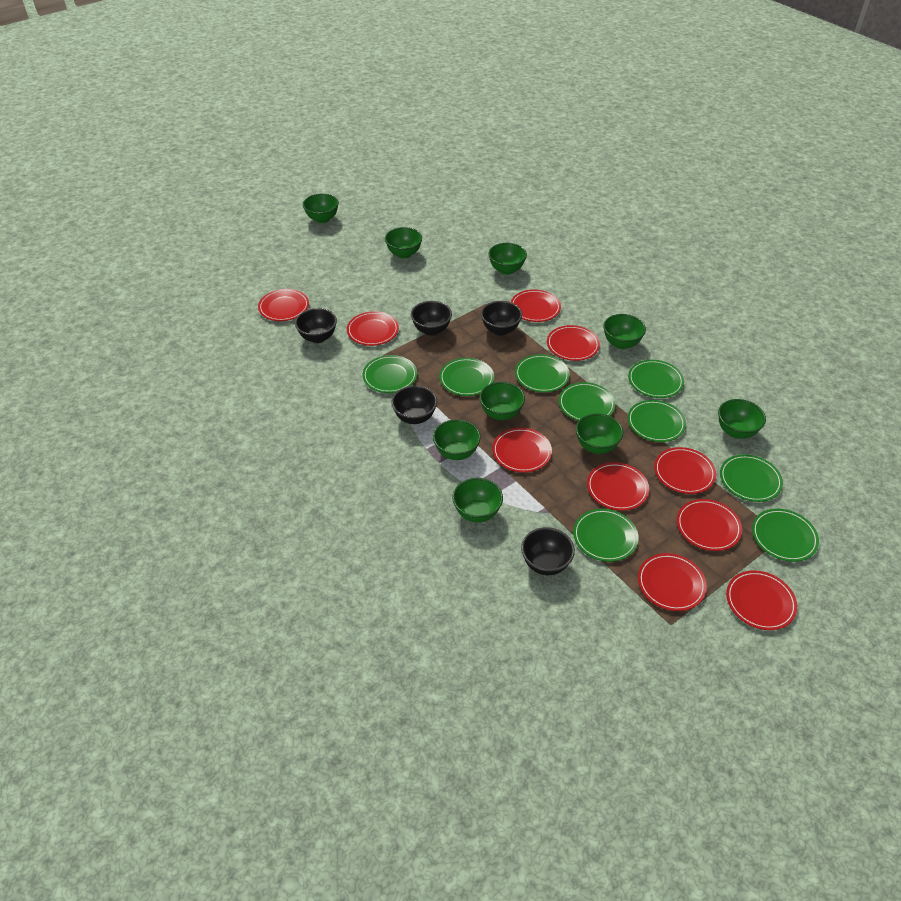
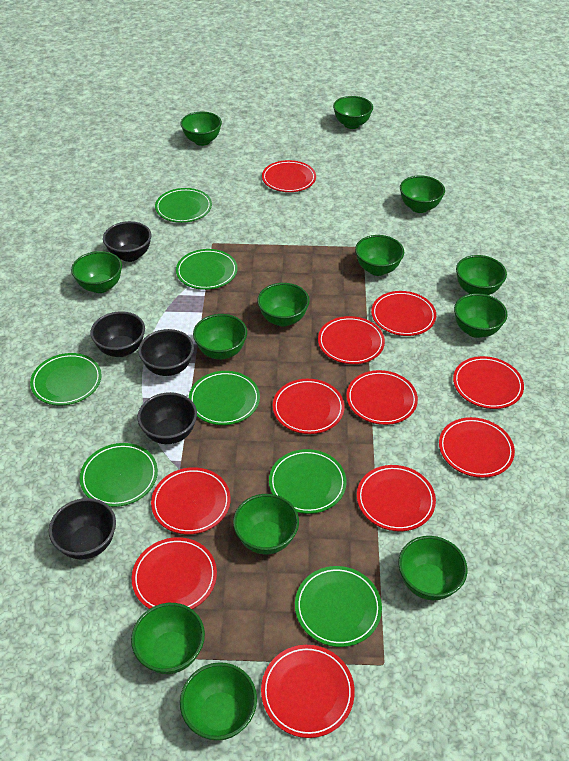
green bowl: [303,193,339,223] [385,227,422,259] [433,419,481,460] [452,478,503,522] [479,382,525,420] [488,243,527,275] [576,413,623,454] [603,314,646,349] [718,399,766,439] = 9 -> [71,251,122,293] [131,603,205,674] [180,112,222,146] [180,662,257,741] [193,314,247,359] [233,494,299,554] [257,283,310,327] [333,96,373,129] [355,235,404,276] [398,536,467,600] [400,175,445,213] [454,293,508,338] [456,255,507,295] = 13
green plate: [362,355,417,393] [439,358,494,396] [515,354,570,392] [559,382,616,421] [573,509,639,562] [627,400,686,442] [628,360,684,398] [720,454,783,502] [752,509,819,562] = 9 -> [30,353,102,406] [80,443,158,507] [155,188,212,223] [176,249,238,290] [189,371,260,425] [269,449,346,514] [295,566,382,647] = 7
red plate: [258,289,309,321] [347,311,399,346] [492,428,552,473] [511,289,561,322] [547,325,600,361] [587,462,649,511] [638,553,707,611] [654,447,716,494] [677,499,742,551] [726,570,797,630] = 10 -> [132,537,217,609] [151,467,231,534] [261,645,355,738] [262,160,316,192] [273,379,344,434] [318,316,385,364] [346,370,418,425] [357,465,436,531] [371,291,436,336] [439,417,515,478] [453,356,524,409] = 11

